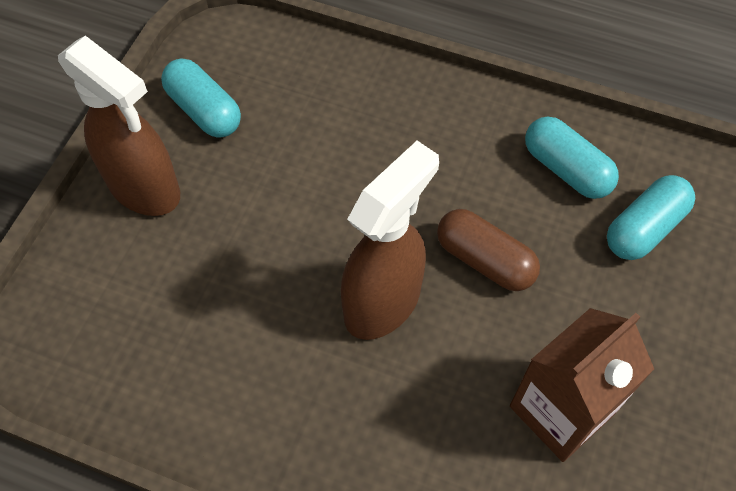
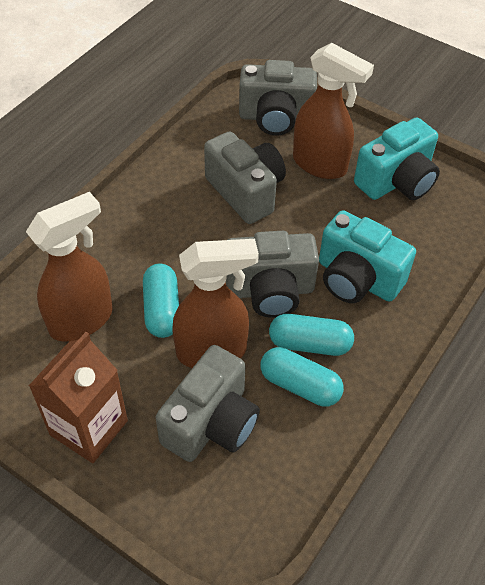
brown capsule: [437,209,540,291] = 1 -> none = 0
brown spray bottle: [58,35,180,216] [341,141,439,340] = 2 -> [26,192,113,342] [172,239,259,368] [293,43,374,179] = 3
grey camera: none = 0 -> [156,345,260,462] [204,131,286,224] [226,231,319,318] [239,60,317,136] = 4
turquoise camera: none = 0 -> [319,210,416,303] [354,117,440,200] = 2

